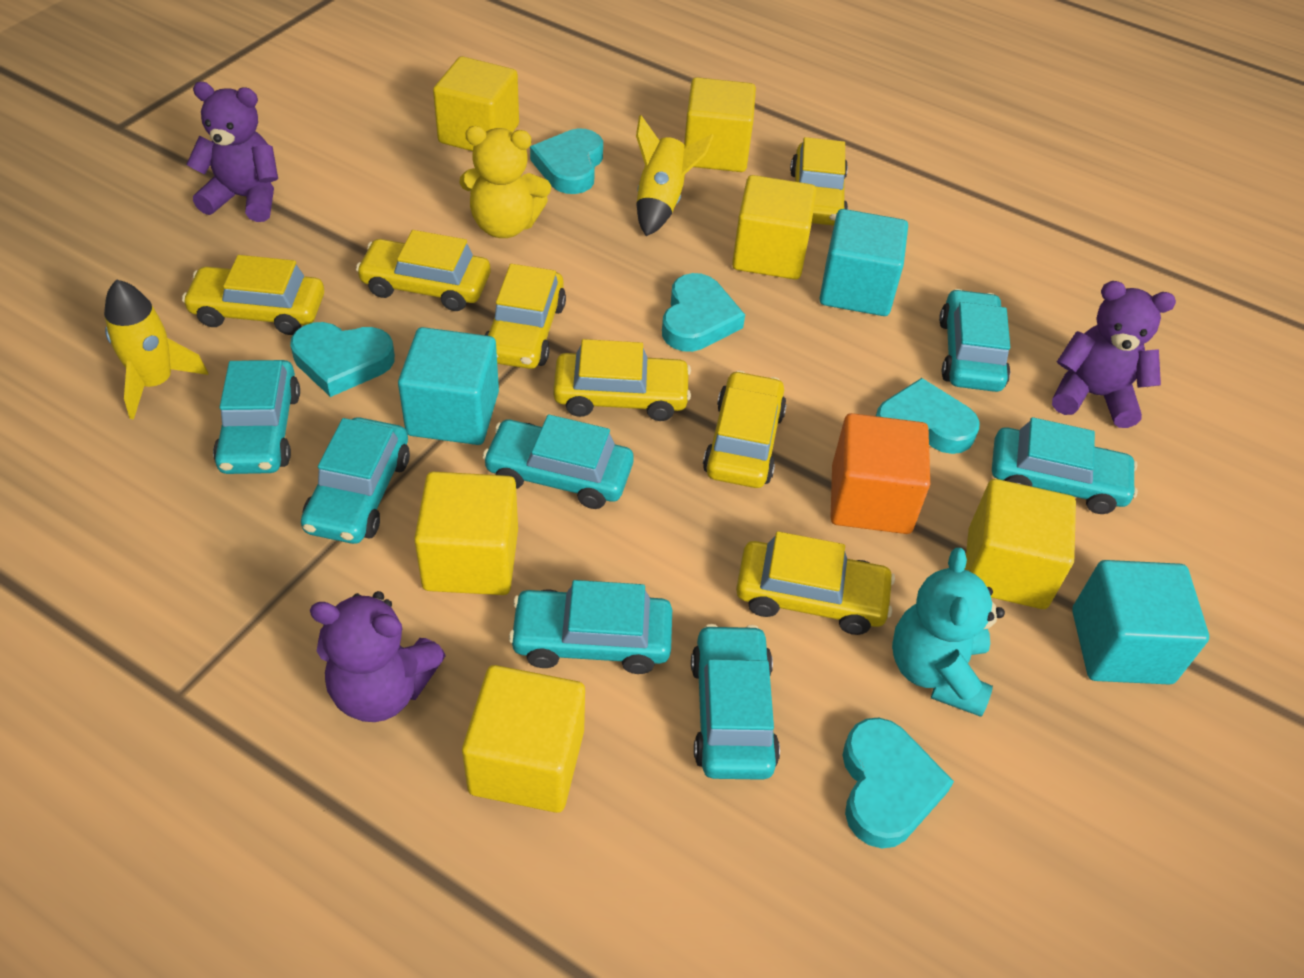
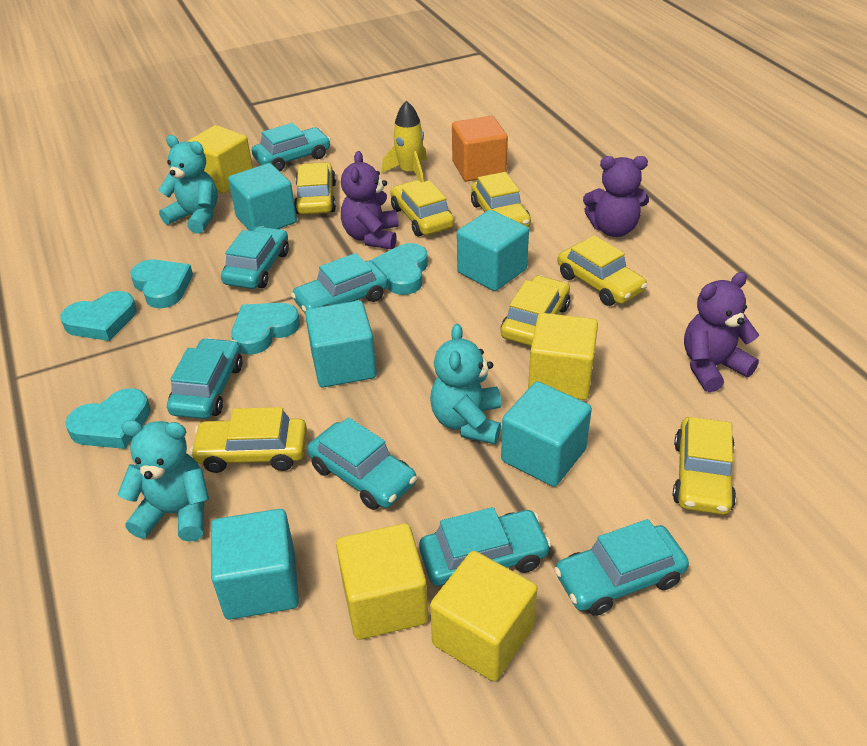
turquoise cube: [398,327,499,445] [819,209,908,316] [1072,560,1209,685] = 3 -> [211,509,299,620] [228,163,297,231] [305,300,377,388] [457,210,529,291] [501,381,592,487] = 5
turquoise teddy bear: [892,548,1005,717] = 1 -> [117,420,209,542] [158,135,218,234] [430,324,501,444] = 3
yellow cube: [414,471,518,595] [433,56,519,151] [462,665,585,813] [684,77,756,172] [732,175,816,280] [965,479,1076,609] = 6 -> [186,125,253,193] [336,523,428,640] [430,551,537,681] [528,313,598,400] = 4
yellow rocket: [104,279,208,420] [636,115,714,236] = 2 -> [381,101,427,182] = 1
yellow teddy bear: [460,126,551,238] = 1 -> none = 0

